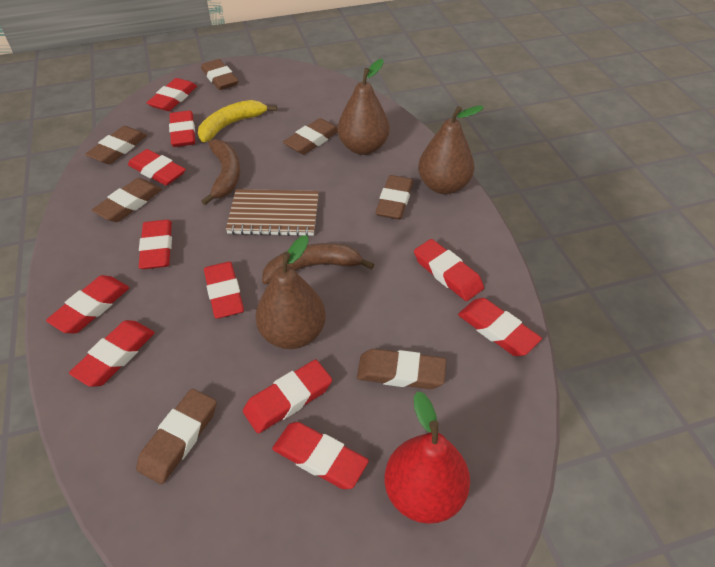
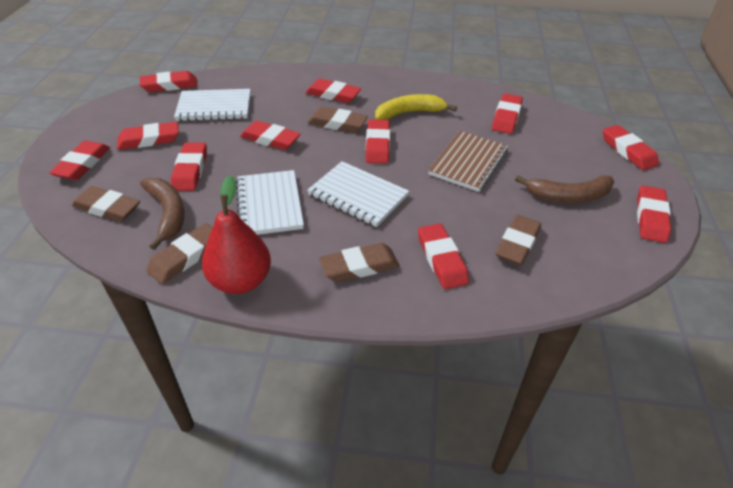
brown eraser: [85,126,147,164] [92,178,162,222] [136,389,216,484] [201,59,238,90] [283,118,338,155] [357,349,446,389] [375,175,413,220] = 7 -> [72,186,140,222] [146,223,213,284] [308,107,368,133] [319,243,400,282] [495,215,541,265] = 5
brown pear: [255,235,326,349] [338,59,390,155] [418,105,484,194] = 3 -> none = 0
white notebook: none = 0 -> [174,89,251,121] [236,170,304,235] [307,161,409,227] = 3

